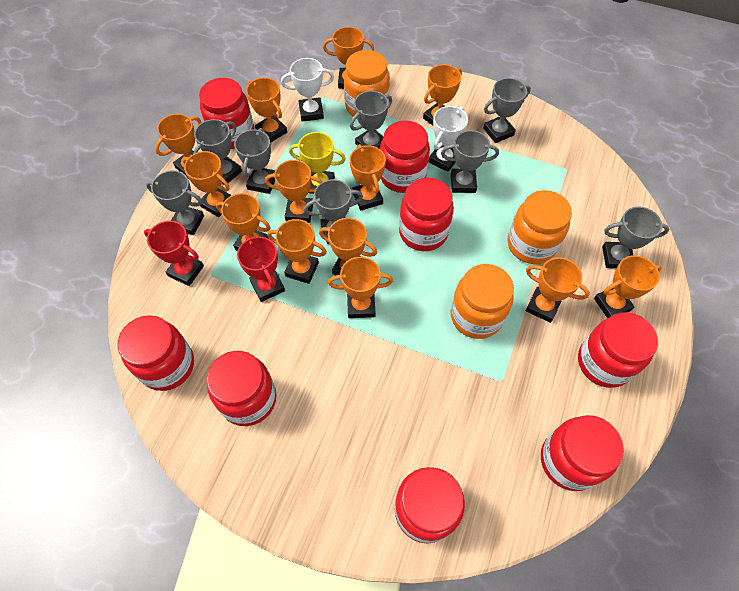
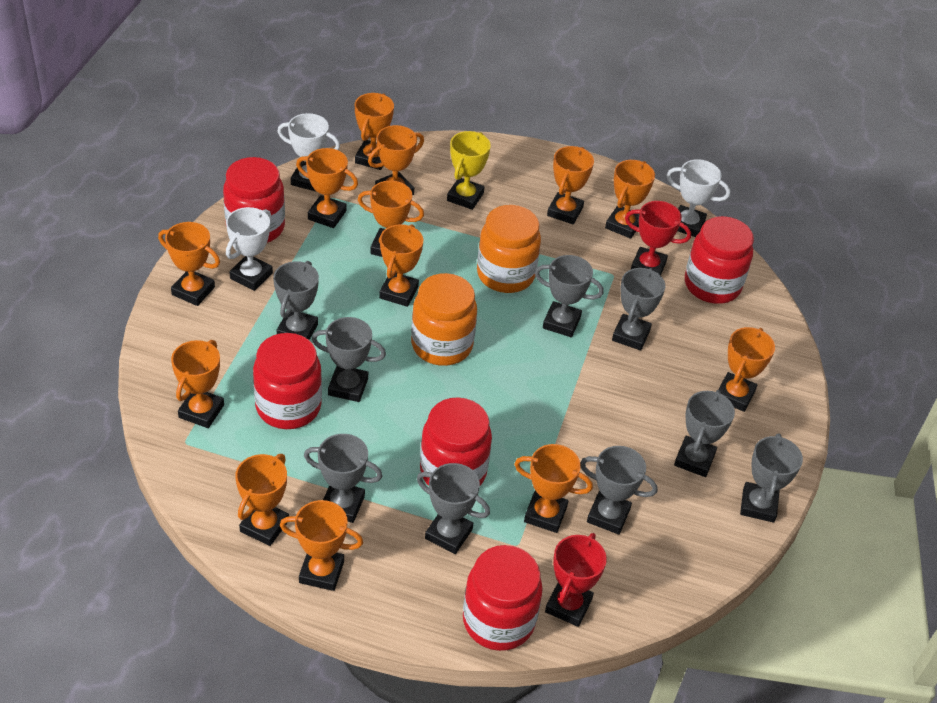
grey trophy: [146,170,204,235] [193,119,242,184] [234,128,275,194] [304,179,363,244] [350,91,392,149] [441,130,499,193] [483,78,531,143] [602,206,669,268] = 8 -> [273,261,319,340] [304,434,382,523] [312,317,386,402] [417,463,490,554] [535,255,604,337] [580,446,657,535] [612,268,665,350] [674,390,735,477] [740,433,803,523] = 9
orange jar: [344,50,390,116] [450,264,514,339] [507,190,572,264] = 3 -> [411,273,477,366] [477,205,541,293] = 2
red jar: [117,315,194,391] [199,78,254,149] [206,351,277,426] [380,120,430,193] [394,467,465,544] [399,178,454,251] [541,415,624,491] [578,312,658,388] = 8 -> [223,157,285,243] [253,333,322,429] [420,397,492,486] [463,545,543,651] [685,216,754,304] = 5
white trophy: [281,58,334,122] [429,106,468,172] = 2 -> [226,207,273,291] [277,113,340,192] [666,159,730,237] = 3

